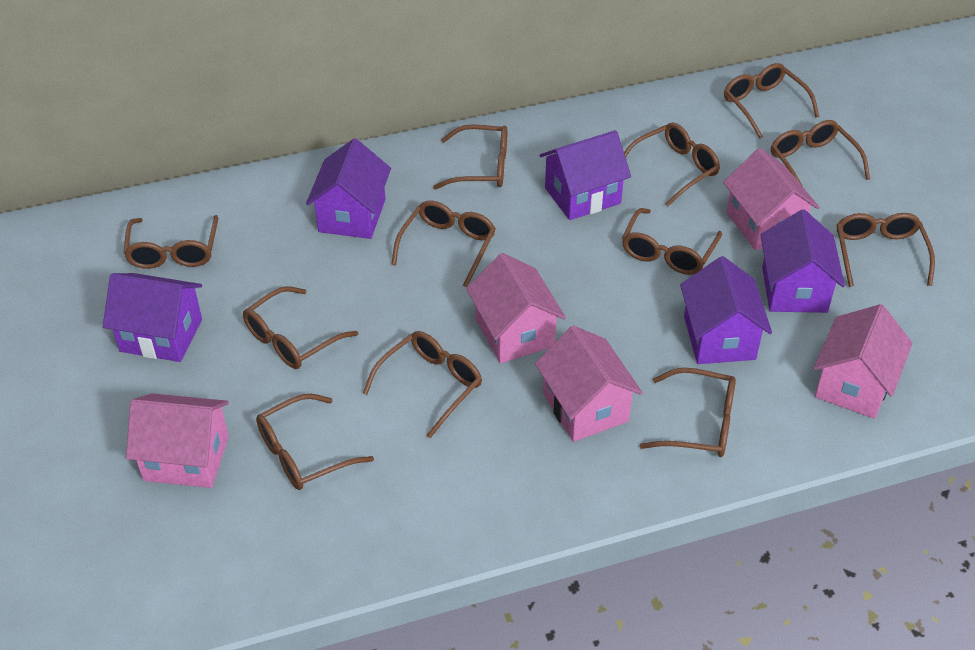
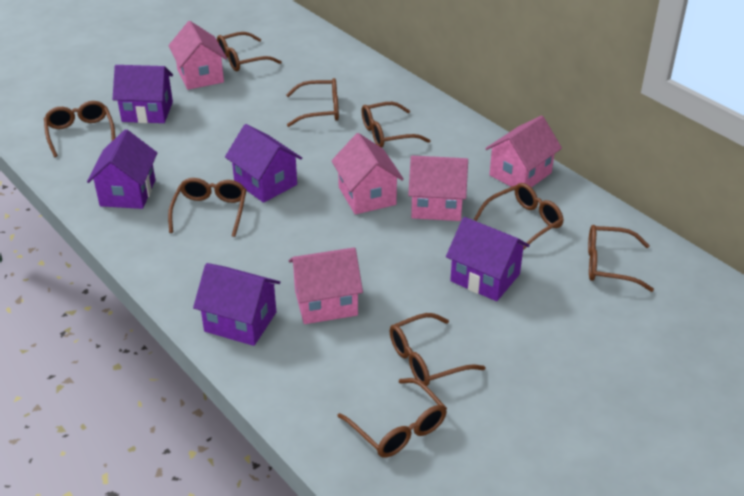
brown glasses: [123,215,218,269] [243,286,358,369] [256,394,374,490] [363,331,482,438] [391,200,496,287] [433,125,507,190] [622,208,722,275] [624,123,720,206] [640,368,736,457] [724,63,819,139] [771,120,870,187] [837,213,935,287] = 12 -> [44,101,115,157] [168,178,246,237] [217,32,282,71] [286,78,339,127] [337,378,447,458] [361,102,431,148] [390,313,486,386] [474,183,564,250] [588,225,654,292] = 9

